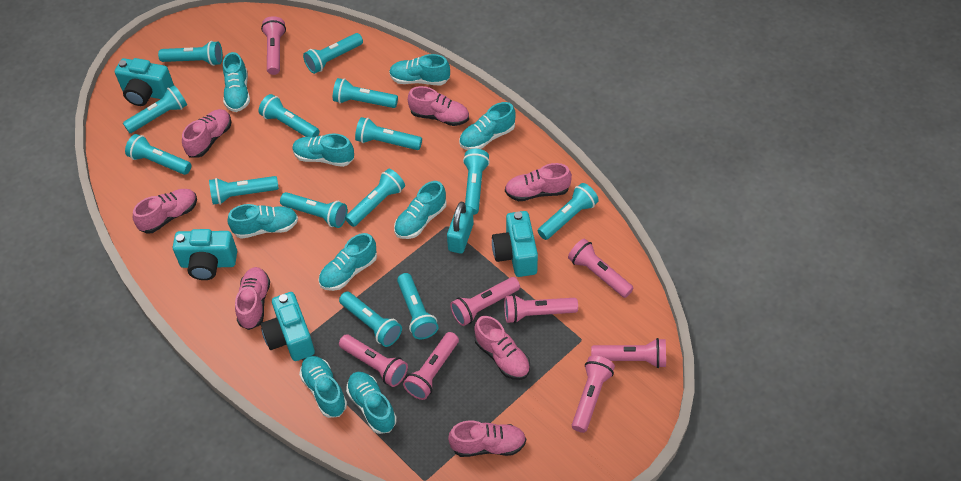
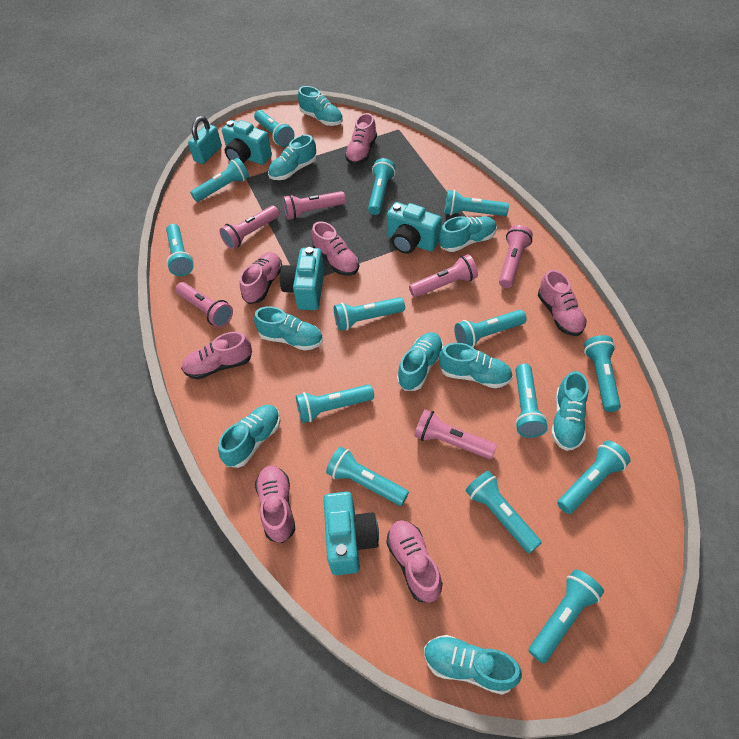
pink flashlight: [261,16,286,75] [339,334,408,387] [403,332,459,400] [450,277,520,326] [504,294,578,323] [568,239,634,298] [572,356,615,433] [591,338,666,368] = 8 -> [175,282,233,328] [220,206,279,249] [283,191,346,220] [409,254,478,298] [414,409,497,459] [499,225,533,288] = 6

